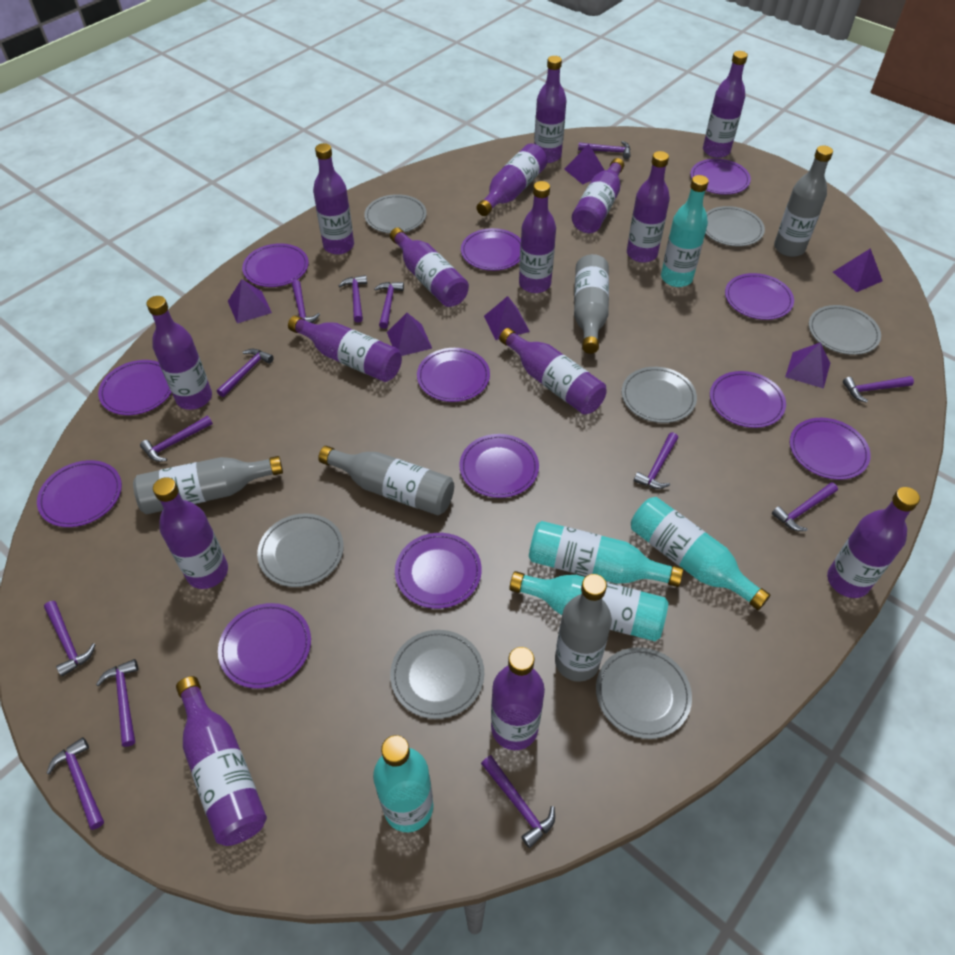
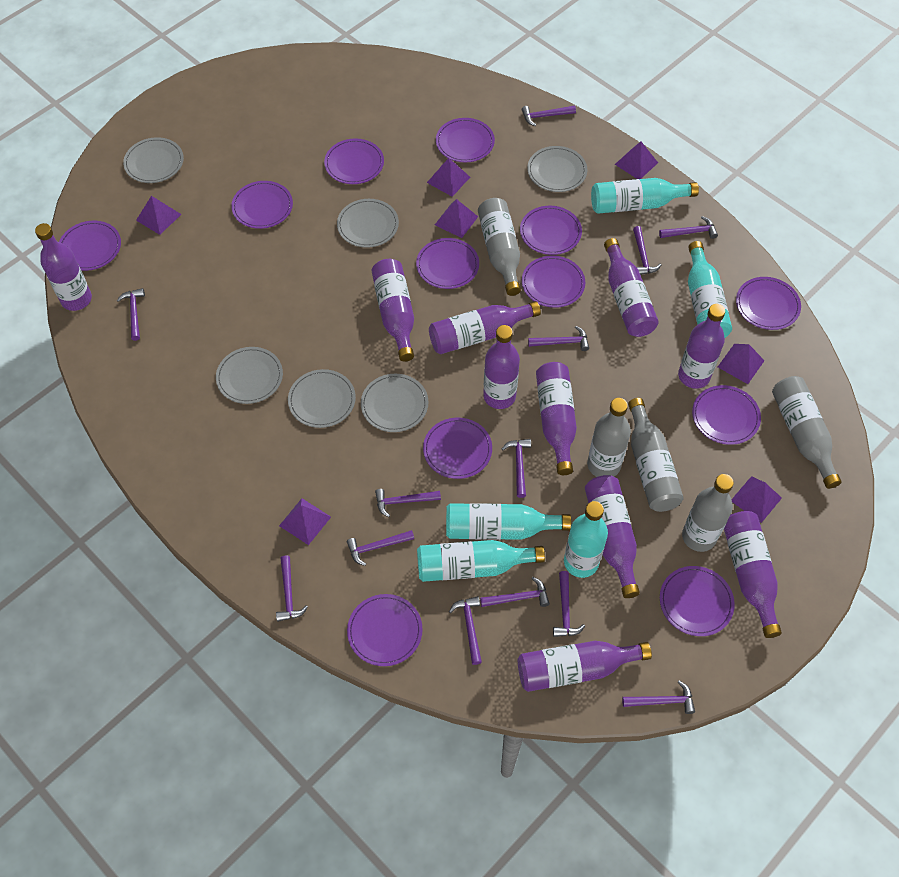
grey plate: [257,513,344,587] [364,194,427,233] [390,630,484,719] [596,647,692,739] [622,367,697,423] [705,206,765,246] [809,305,881,355] = 7 -> [123,137,184,183] [216,347,283,404] [288,369,356,428] [337,199,399,248] [361,374,429,432] [527,146,587,192] = 6
purple bottle: [146,296,212,410] [153,477,228,589] [176,676,267,846] [288,315,402,382] [313,143,354,255] [390,227,469,307] [477,143,547,216] [491,647,545,750] [499,328,607,415] [519,181,556,293] [534,56,567,163] [572,158,624,233] [627,151,670,263] [703,51,748,158] [827,487,920,598] = 15 -> [35,223,92,311] [372,259,414,362] [429,301,541,354] [483,325,520,409] [518,641,652,692] [536,362,577,475] [585,475,640,598] [604,238,659,337] [678,304,725,389] [724,511,782,638] = 10
purple pyramid: [228,279,272,323] [387,313,432,356] [484,296,530,340] [564,144,604,184] [785,342,830,389] [833,248,883,292] = 6 -> [136,196,181,235] [279,498,331,545] [427,158,470,197] [435,199,478,238] [615,142,658,179] [718,344,765,384] [731,476,782,523] = 7

